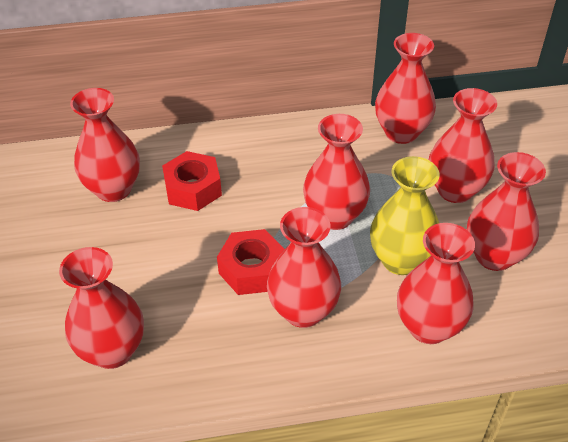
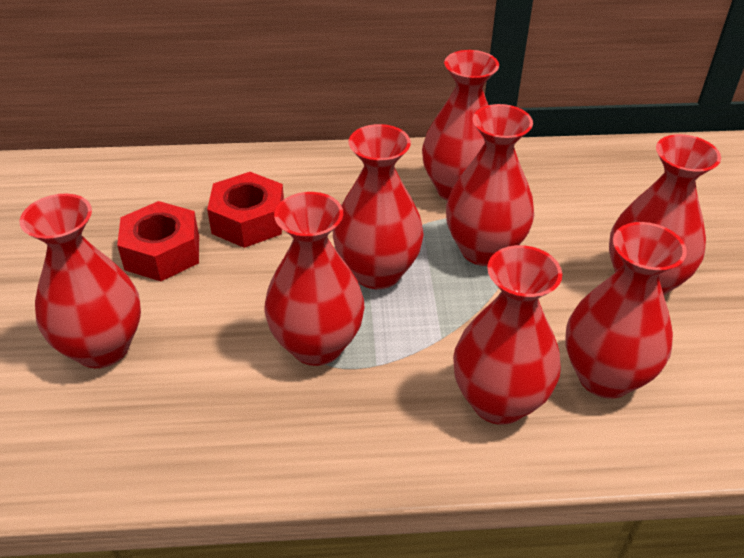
yellow vase: [370,156,439,275] = 1 -> none = 0

